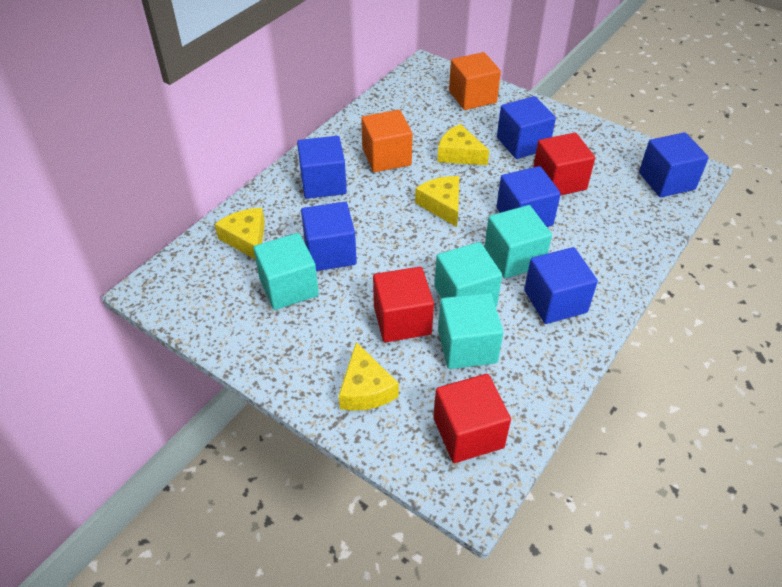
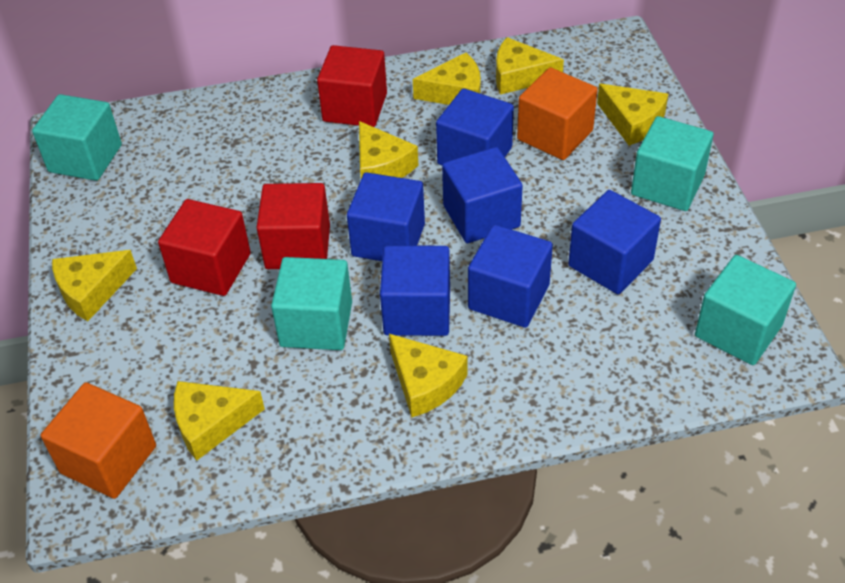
yellow cheese: [215,208,265,260] [339,342,399,411] [415,176,459,227] [437,124,489,165] = 4 -> [52,250,137,321] [174,381,265,461] [359,121,419,178] [389,334,468,417] [413,53,481,105] [496,37,564,95] [597,84,668,146] = 7

